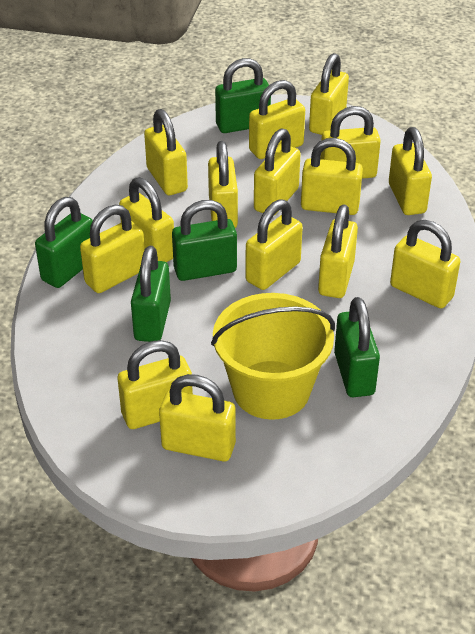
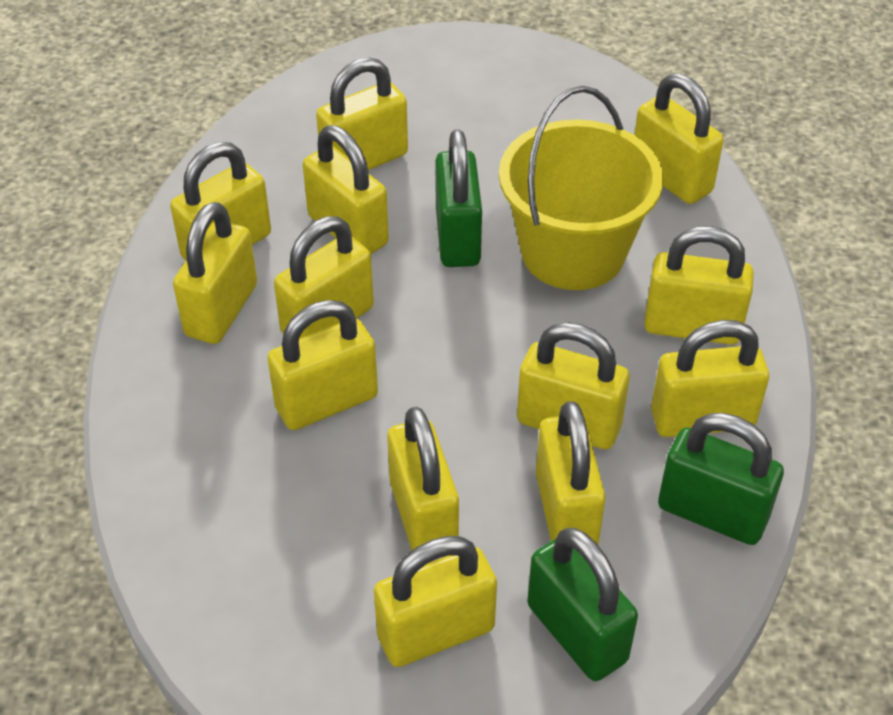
green padlock: [35,197,93,288] [131,246,171,342] [172,200,237,281] [215,58,271,133] [334,297,380,397] = 5 -> [435,129,482,267] [527,528,638,681] [658,413,784,545] = 3
yellow padlock: [80,205,145,293] [118,340,193,429] [119,177,174,262] [144,109,188,195] [159,374,236,461] [208,141,238,228] [245,199,303,290] [249,80,305,159] [254,129,301,215] [301,138,363,215] [309,53,349,135] [318,204,358,298] [320,106,381,179] [389,127,432,215] [390,220,460,308] = 15 -> [170,142,271,261] [173,202,257,344] [267,300,378,430] [274,216,374,339] [303,125,389,254] [316,57,408,170] [374,536,497,667] [387,407,459,550] [517,322,630,449] [536,401,606,545] [634,73,724,204] [644,226,754,345] [651,320,769,437] = 13

